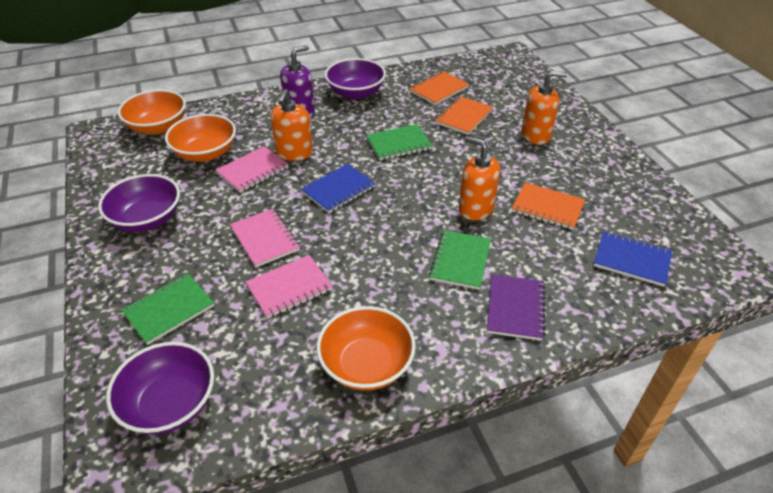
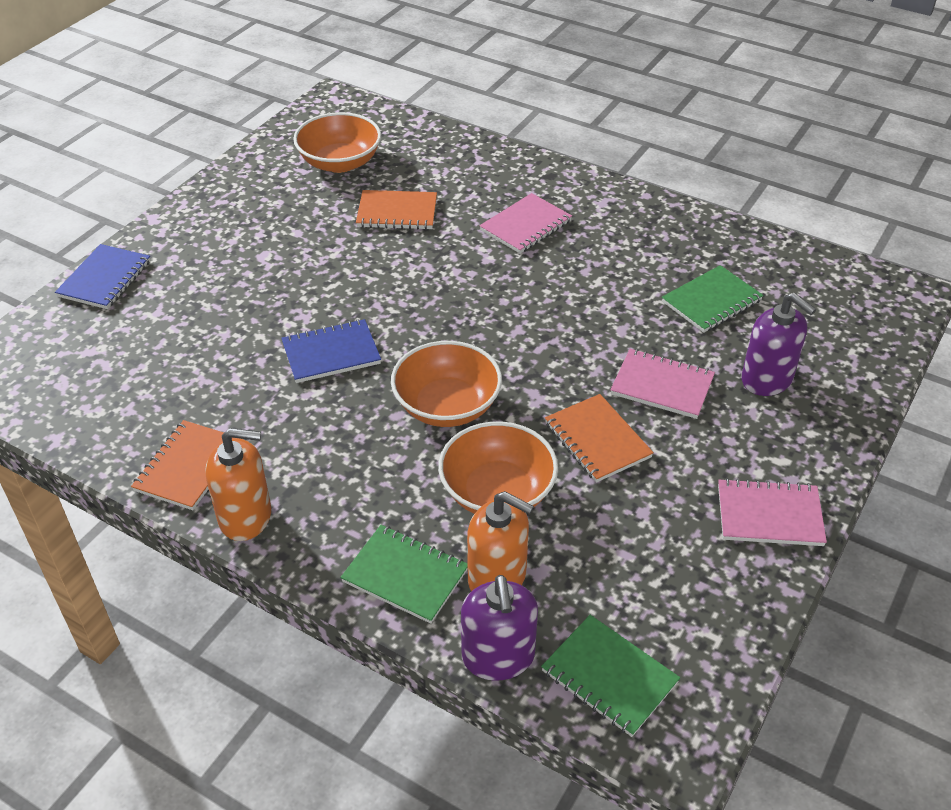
orange soap dispenser: [270,89,313,161] [459,136,500,220] [522,71,568,145] = 3 -> [205,428,271,541] [467,491,534,591] = 2
purple bowl: [98,174,180,232] [106,342,214,435] [325,58,386,99] = 3 -> none = 0
purple notebook: [487,274,545,341] = 1 -> none = 0
purple soap dispenser: [280,45,315,117] = 1 -> [461,575,538,681] [741,293,816,396] = 2

